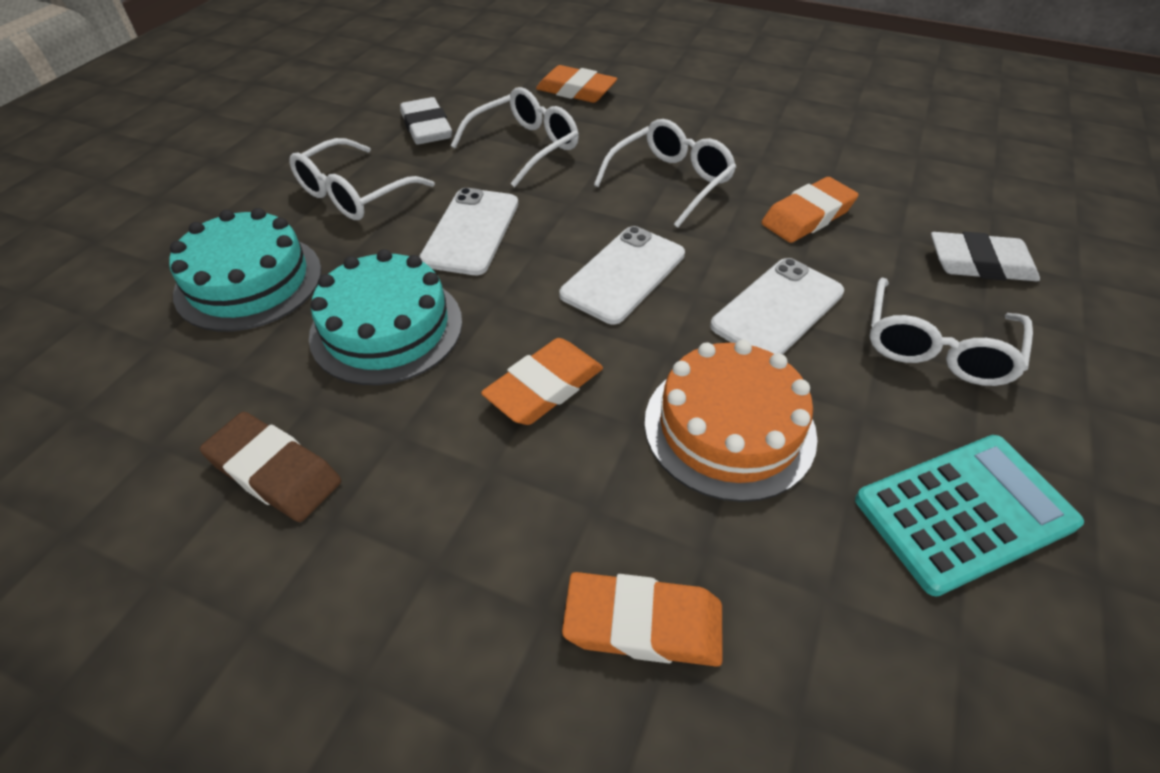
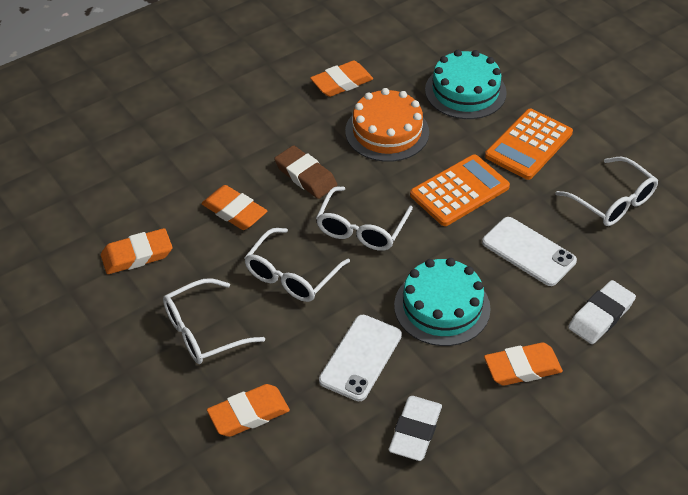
orange calculator: none = 0 -> [410,154,510,226] [485,109,573,180] = 2
orange eraser: [481,338,603,425] [536,65,617,103] [562,572,723,667] [761,177,859,243] = 4 -> [101,228,172,274] [201,185,267,230] [207,384,290,437] [310,60,373,97] [484,342,563,386] = 5
turquoise calculator: [855,435,1084,597] = 1 -> none = 0
white phone: [419,188,518,275] [559,226,685,324] [710,258,844,354] = 3 -> [319,315,402,401] [482,217,577,286] = 2

